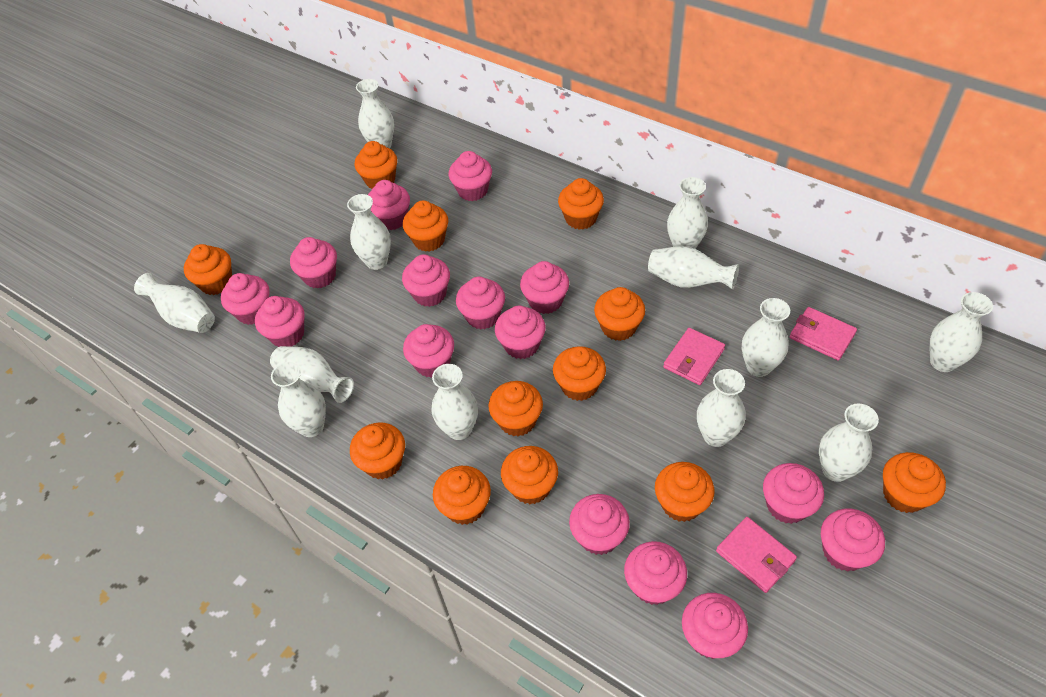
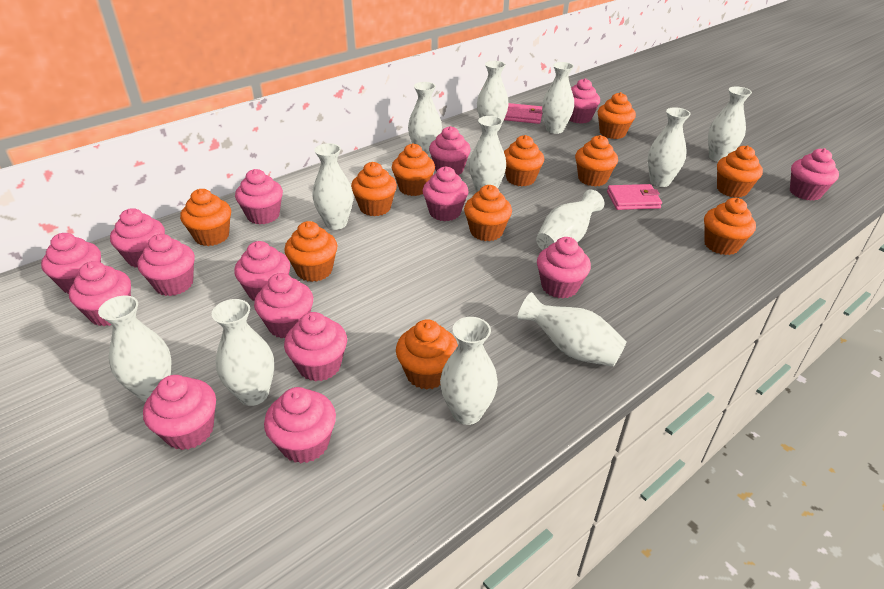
orange cupcake: [184,244,232,295] [350,422,405,479] [355,141,397,189] [403,200,448,252] [433,466,491,525] [489,381,543,436] [501,446,558,504] [553,346,606,401] [558,178,604,229] [594,287,645,341] [655,462,715,522] [883,452,946,513] = 12 -> [180,189,231,246] [284,221,337,282] [351,162,397,216] [392,143,435,196] [396,319,458,389] [464,185,512,241] [504,135,544,186] [575,135,618,187] [597,92,636,139] [704,198,756,255] [717,145,763,198] = 11
pink wallet: [663,328,725,385] [716,517,797,593] [790,307,857,361] = 3 -> [504,103,543,124] [607,184,662,210] = 2

